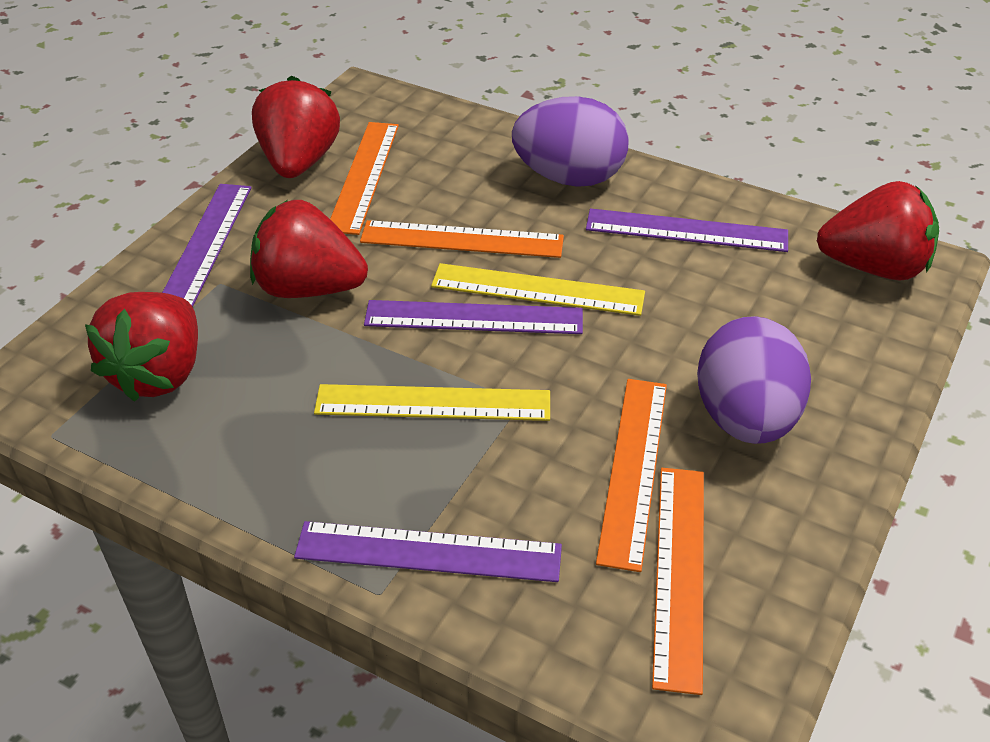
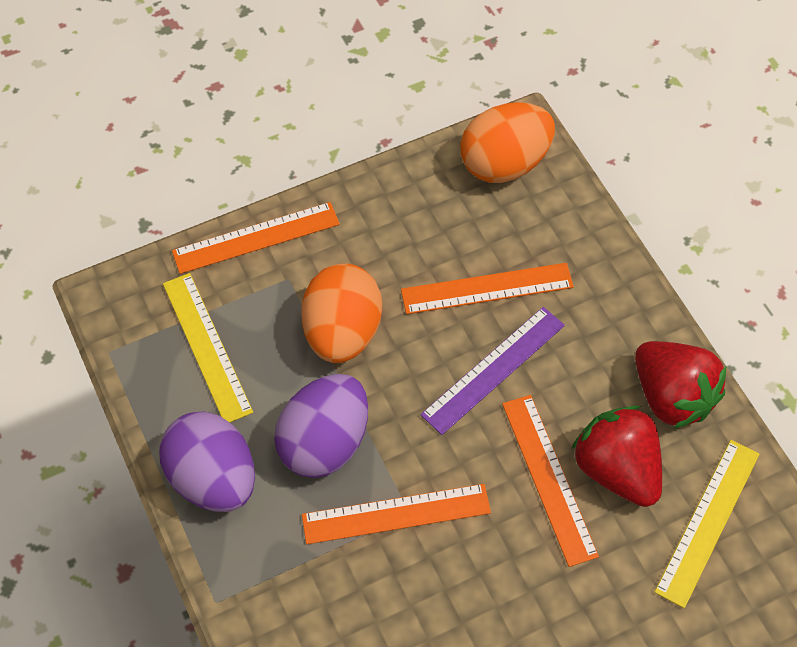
orange egg: none = 0 -> [301,263,382,363] [460,102,555,183] = 2
purple ruler: [162,184,251,307] [294,521,562,582] [364,300,583,334] [586,208,788,252] = 4 -> [420,307,565,435] = 1
red strawberry: [85,292,198,402] [250,200,368,298] [252,75,340,178] [817,181,939,281] = 4 -> [572,405,662,507] [635,341,726,429] = 2

